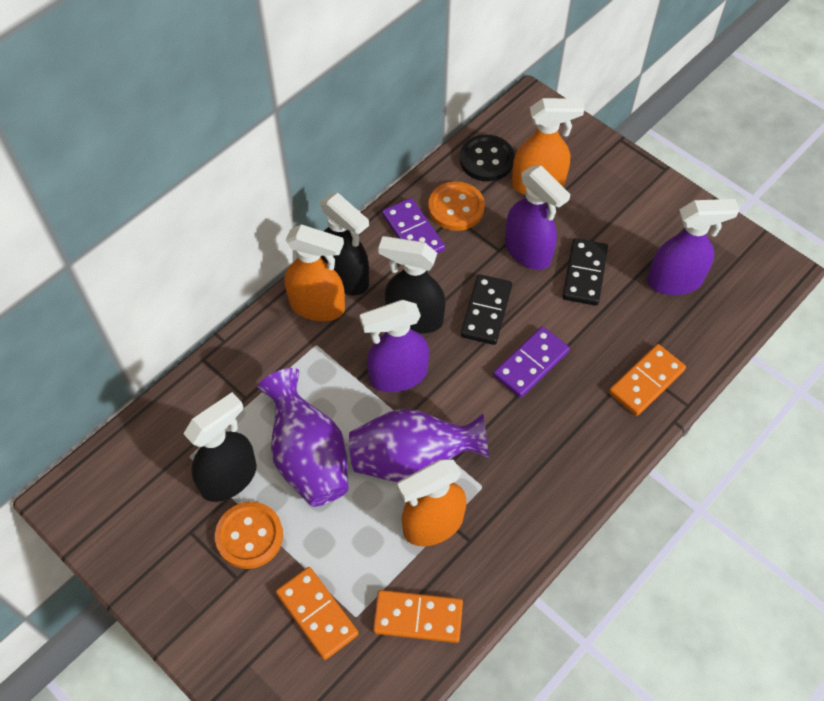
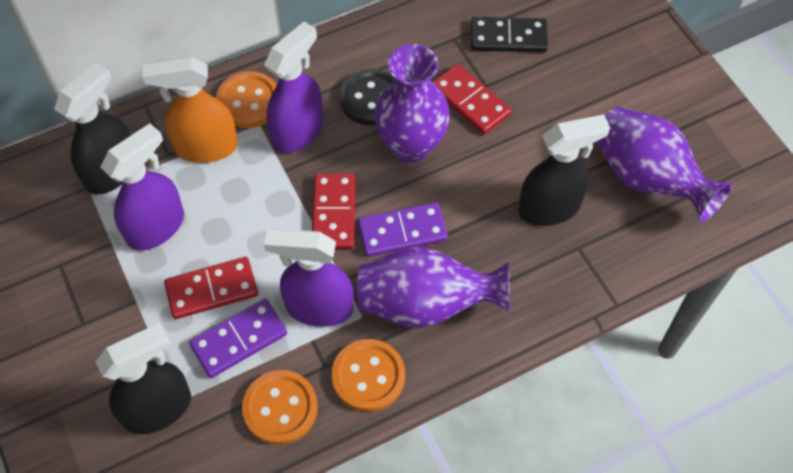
black domino: [461,274,512,345] [562,238,608,306] = 2 -> [471,17,548,52] = 1
orange button: [215,502,283,569] [428,181,485,231] = 2 -> [216,71,277,128] [242,370,318,445] [332,339,405,412] = 3
orange domino: [276,567,359,660] [373,590,463,643] [609,344,686,416] = 3 -> none = 0
orange spray bottle: [284,224,345,321] [397,459,466,546] [512,98,585,195] = 3 -> [142,57,238,163] = 1
purple vase: [258,368,348,507] [349,409,489,482] = 2 -> [357,247,510,328] [374,44,450,163] [596,107,732,222] = 3
red domino: none = 0 -> [164,257,258,319] [312,173,355,249] [433,64,511,135] = 3

